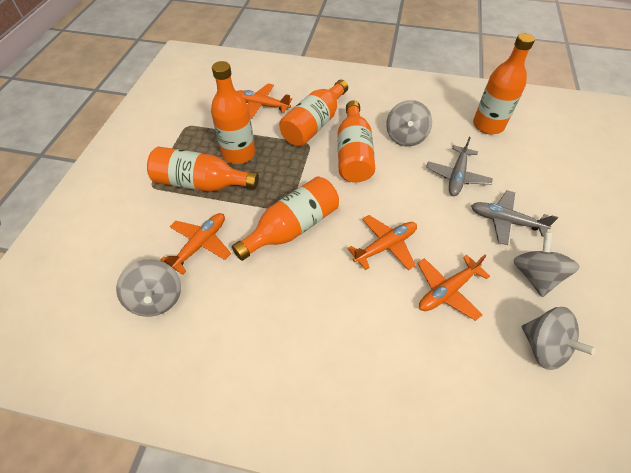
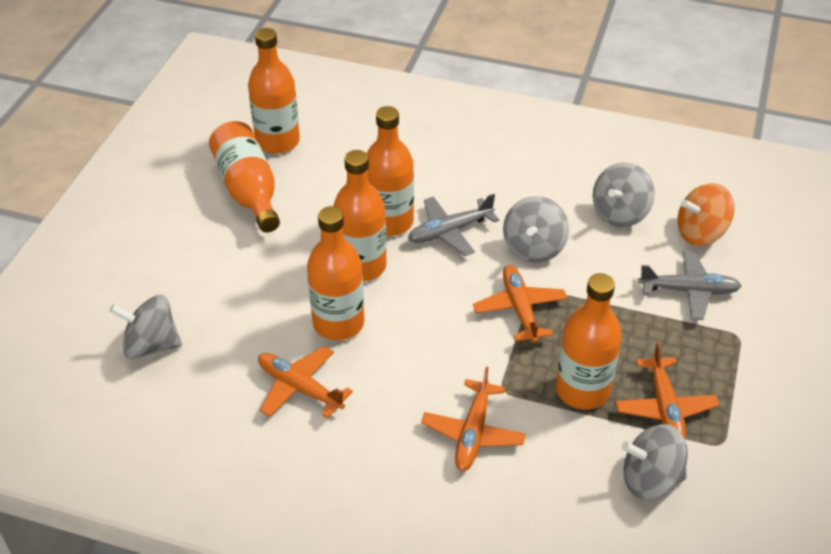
orange spinning top: none = 0 -> [677,183,734,245] = 1

